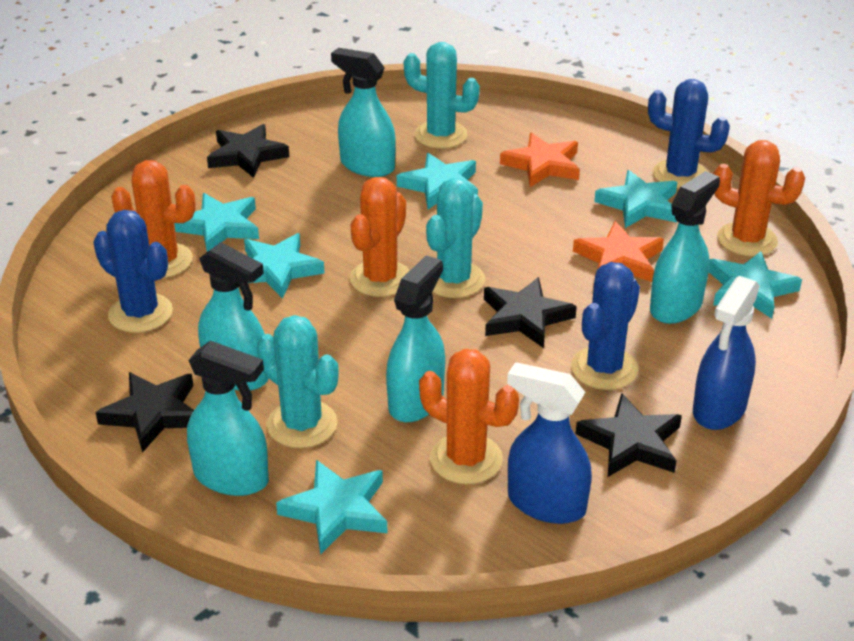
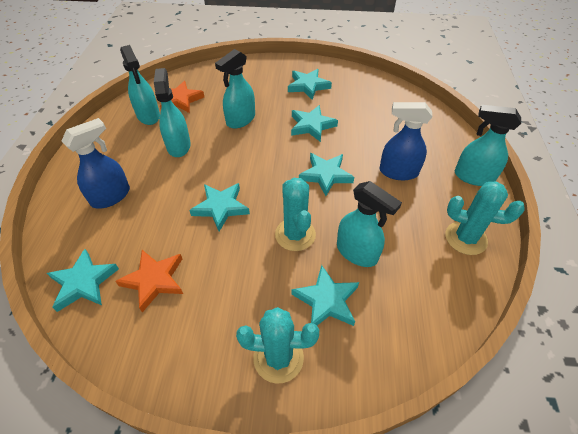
black star: [95,372,194,453] [207,124,289,178] [484,277,577,348] [576,393,682,477] = 4 -> none = 0
blue cactus: [93,210,173,333] [571,262,640,390] [648,79,730,189] = 3 -> none = 0
orange cactus: [111,160,196,278] [350,177,410,297] [419,349,519,484] [714,140,805,257] = 4 -> none = 0

